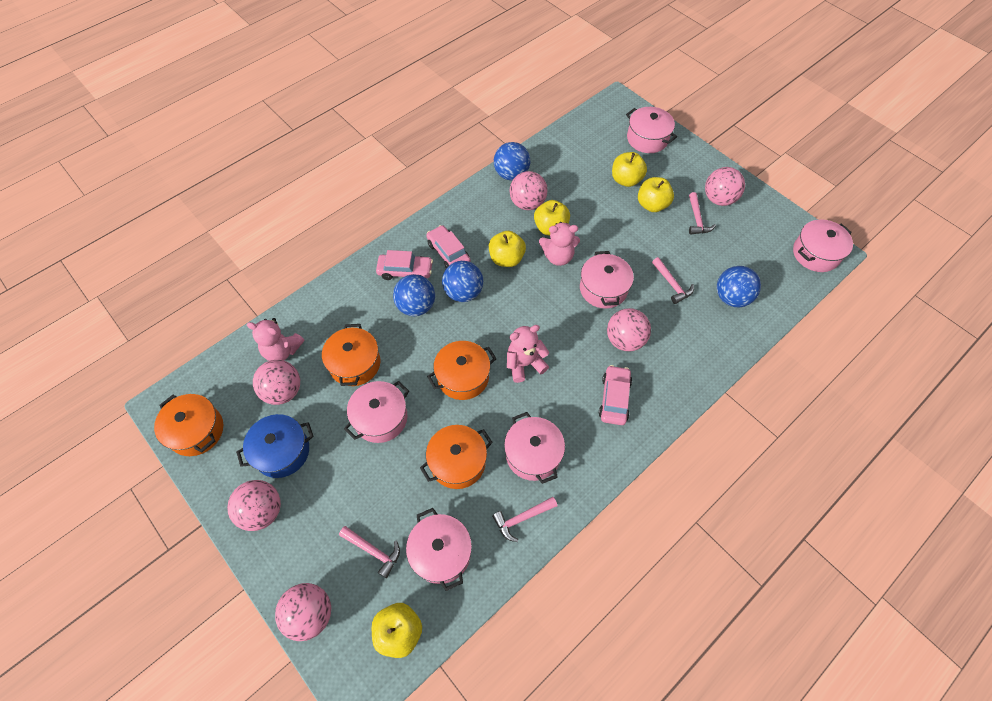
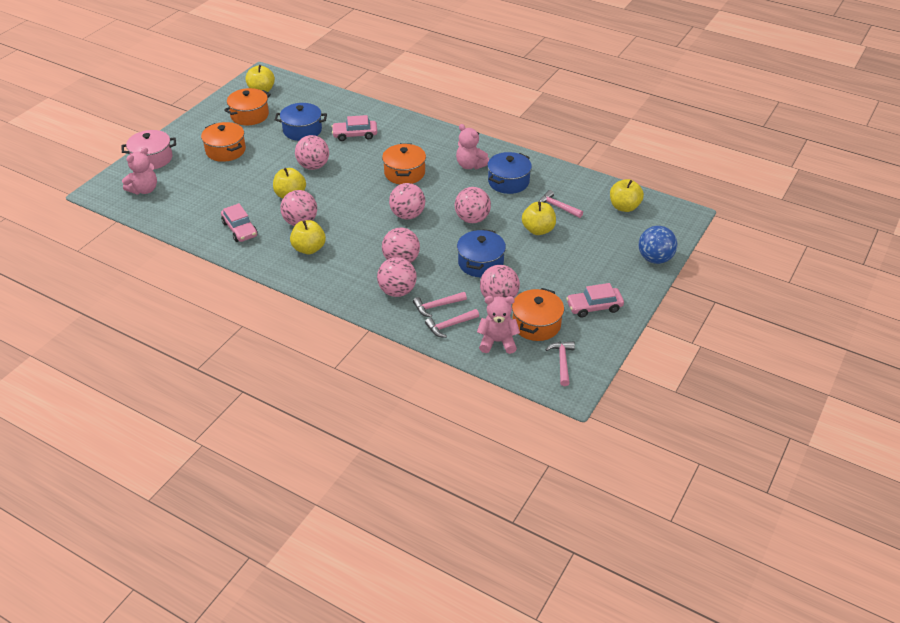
blue ball: [393,274,435,316] [442,261,483,302] [494,142,530,180] [717,266,761,307] = 4 -> [639,226,677,264] = 1
blue pot: [236,414,314,478] = 1 -> [275,103,327,141] [457,229,506,277] [487,152,532,194] = 3
pink ball: [227,480,281,531] [253,360,300,405] [275,583,331,641] [510,171,547,210] [607,308,651,351] [705,167,745,206] = 6 -> [280,190,317,226] [295,135,329,170] [377,257,417,297] [382,228,420,263] [389,183,425,219] [455,187,491,223] [480,265,520,298] = 7
pink pot: [344,381,409,443] [406,508,472,591] [504,412,565,484] [580,251,634,308] [626,107,677,153] [793,219,853,272] = 6 -> [121,130,176,169] = 1

